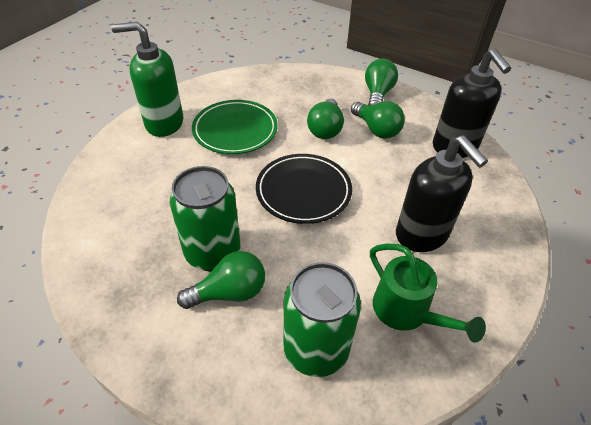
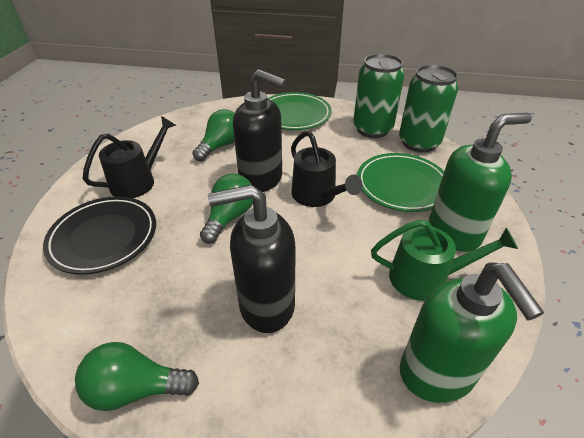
black watering can: none = 0 -> [83,116,176,198] [291,131,363,207] = 2
green light bulb: [177,251,265,309] [307,99,344,139] [351,101,405,138] [365,59,398,105] = 4 -> [75,342,199,411] [192,109,235,161] [200,174,253,244] = 3
green plate: [192,100,278,154] = 1 -> [267,92,332,130] [357,153,444,212] = 2
green soap dispenser: [111,22,183,137] = 1 -> [400,262,544,403] [429,113,532,252] = 2

